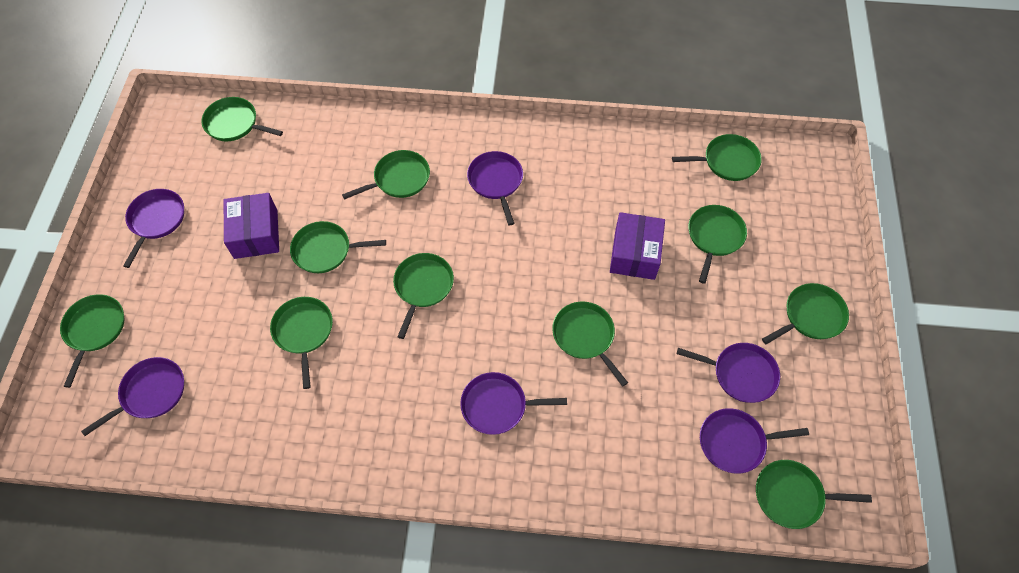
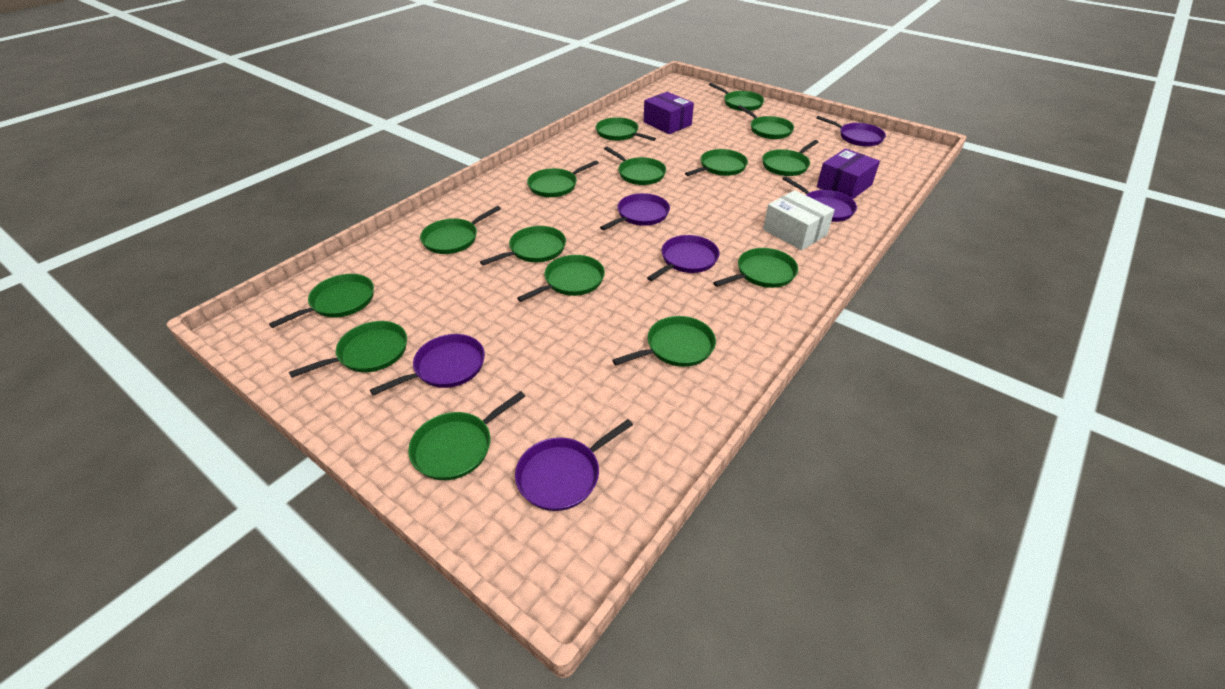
green pan: [60,294,124,388] [201,97,283,141] [270,297,333,389] [290,221,386,273] [342,150,430,199] [393,253,454,339] [552,301,628,386] [672,134,762,181] [688,205,747,284] [756,460,872,529] [762,283,849,344] = 11 -> [269,274,374,328] [289,321,407,378] [408,391,525,480] [420,206,501,254] [480,226,566,265] [517,255,605,302] [527,160,599,197] [596,117,656,141] [604,146,666,185] [612,316,716,367] [685,149,748,176] [708,83,764,111] [713,248,798,288] [738,105,794,139] [762,140,818,176] = 15
white box: none = 0 -> [763,190,835,250] = 1

